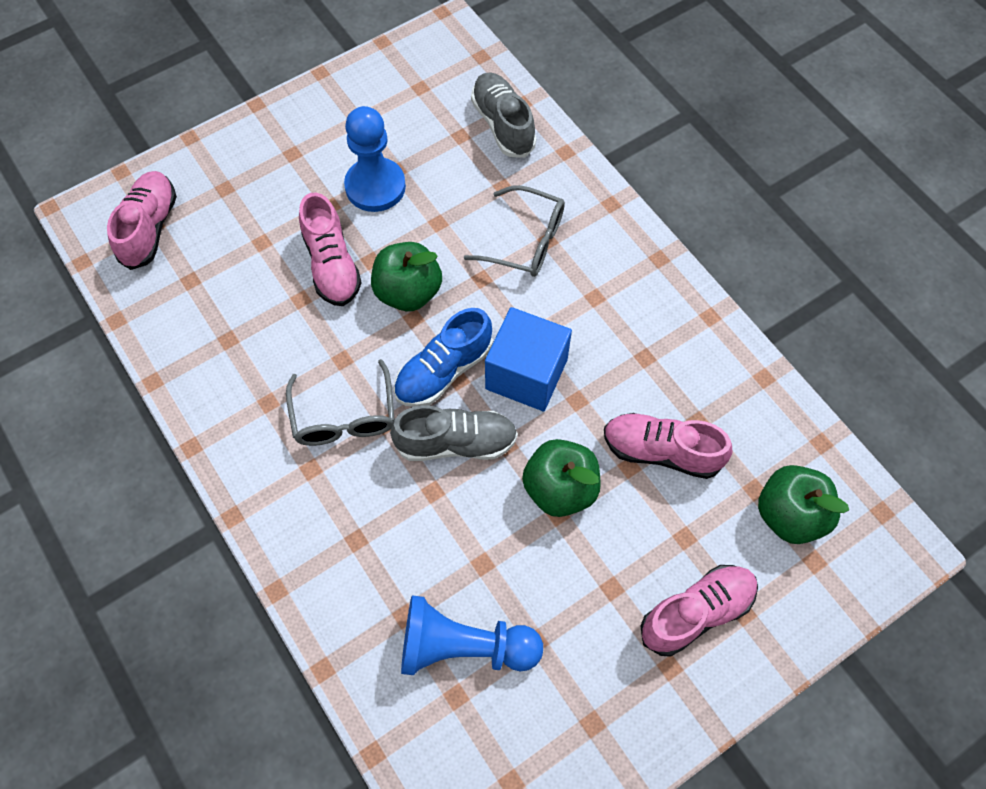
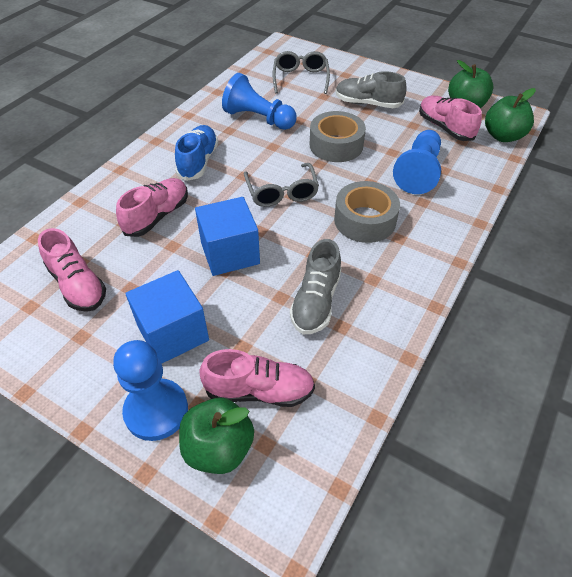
blue cube: [485,307,572,411] = 1 -> [125,270,209,364] [195,197,260,276] = 2
blue pawn: [344,106,406,212] [401,595,543,675] = 2 -> [113,340,188,441] [222,73,297,130] [393,130,441,194] = 3
grey tape: none = 0 -> [310,111,366,162] [334,181,400,243] = 2

